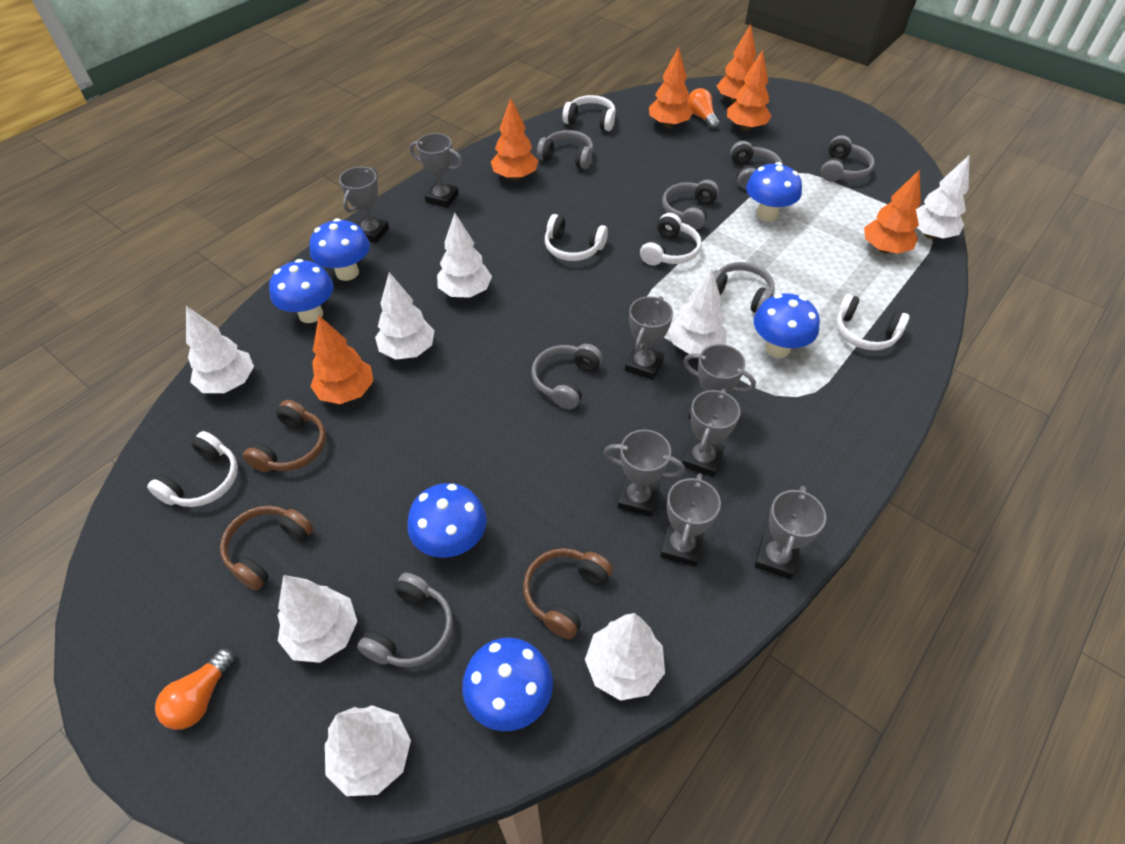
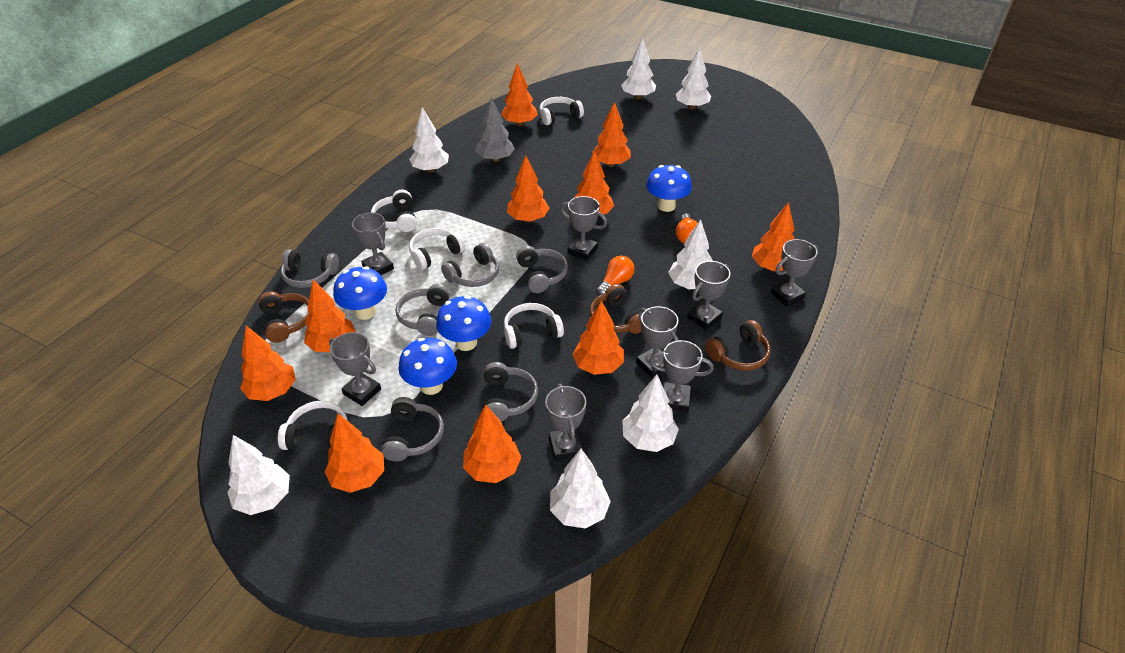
blue mushroom: [269,259,333,323] [310,218,370,281] [407,483,487,558] [462,637,553,731] [746,162,802,221] [754,293,820,358] = 6 -> [333,266,387,320] [399,338,457,395] [436,295,491,351] [646,165,692,212] = 4
grey headphones: [357,573,453,667] [531,344,602,409] [537,130,593,169] [662,180,719,230] [713,262,775,312] [730,141,782,189] [821,135,875,182] = 7 -> [281,249,339,288] [381,397,444,461] [396,284,450,336] [441,243,499,287] [483,362,538,422] [516,246,568,293] = 6
grey tree: none = 0 -> [476,97,515,162] = 1
orange tree: [310,316,373,404] [491,98,538,180] [649,47,693,128] [717,24,756,103] [727,50,772,131] [864,169,921,254] = 6 -> [240,326,296,401] [304,279,356,352] [325,414,384,493] [463,405,521,483] [501,63,538,126] [507,155,550,223] [572,300,624,375] [574,150,614,216] [592,102,631,167] [752,202,795,271] = 10
white tree: [186,306,254,393] [278,575,357,663] [325,705,411,796] [375,272,435,360] [437,213,492,298] [585,613,665,701] [669,268,727,354] [916,155,970,239] = 8 -> [228,435,290,515] [409,107,449,173] [550,449,611,529] [621,38,656,99] [622,374,679,452] [668,219,713,289] [676,48,711,109] = 7

